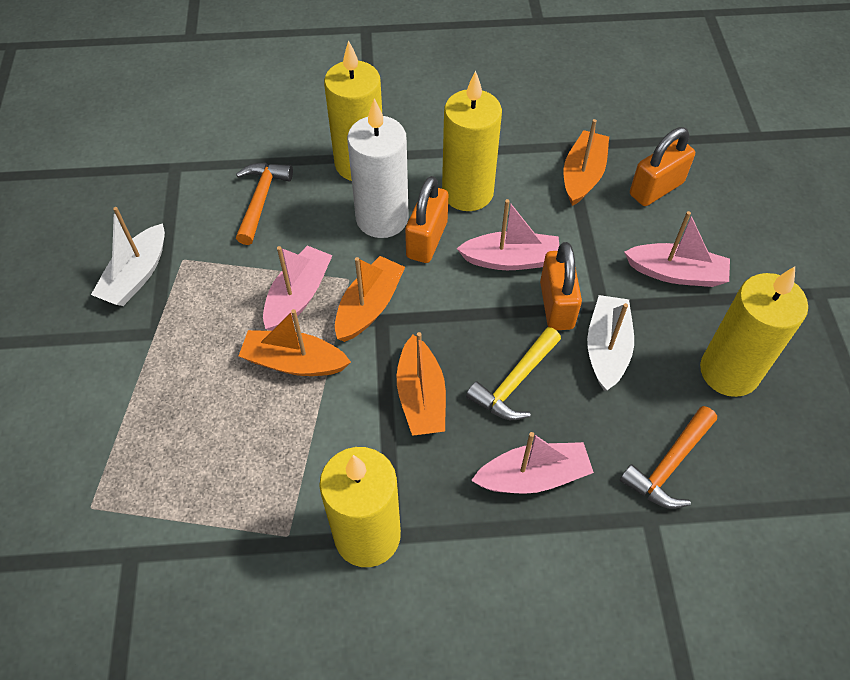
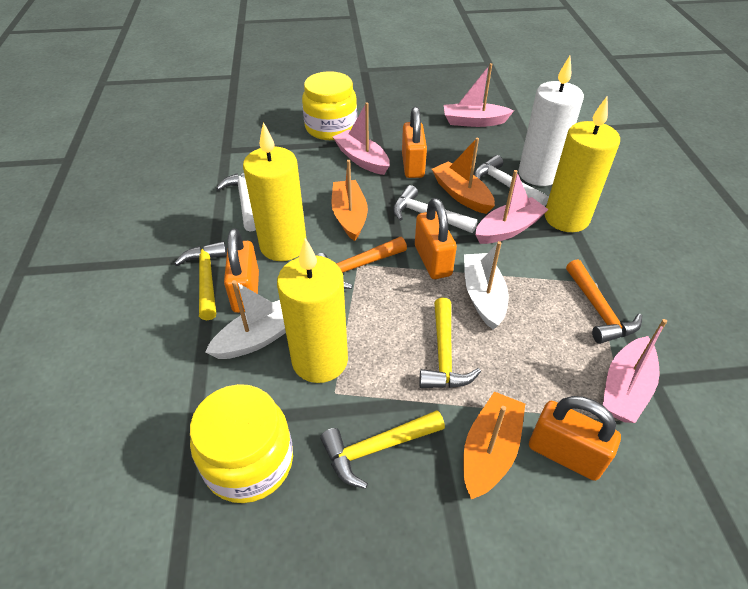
orange boat: [239,309,351,376] [335,256,405,342] [397,332,446,436] [564,119,609,206] = 4 -> [331,160,368,241] [432,138,495,214] [463,392,525,499] = 3
orange padlock: [405,176,449,263] [540,242,582,330] [630,127,695,206] = 3 -> [224,228,259,313] [402,107,427,178] [415,198,457,279] [529,396,621,481] = 4
white hammer: none = 0 -> [216,173,256,232] [393,185,478,233] [474,155,549,206] = 3
yellow candle: [319,447,401,567] [324,40,382,181] [442,71,502,211] [700,266,808,397] = 4 -> [243,122,306,261] [277,238,348,383] [545,97,620,232] = 3
yellow hammer: [466,327,561,420] = 1 -> [174,241,227,320] [320,410,445,489] [419,298,481,388] = 3
yellow jar: none = 0 -> [190,384,293,503] [302,71,357,140] = 2

